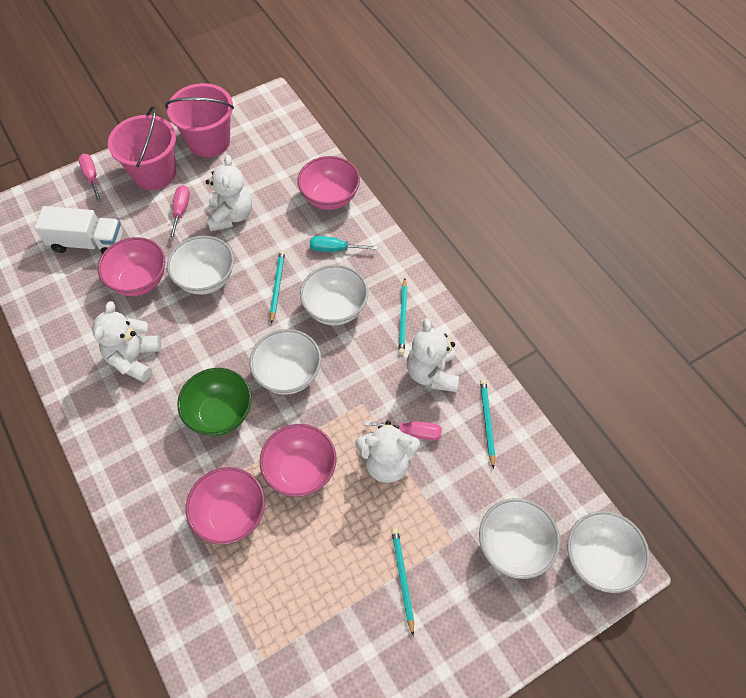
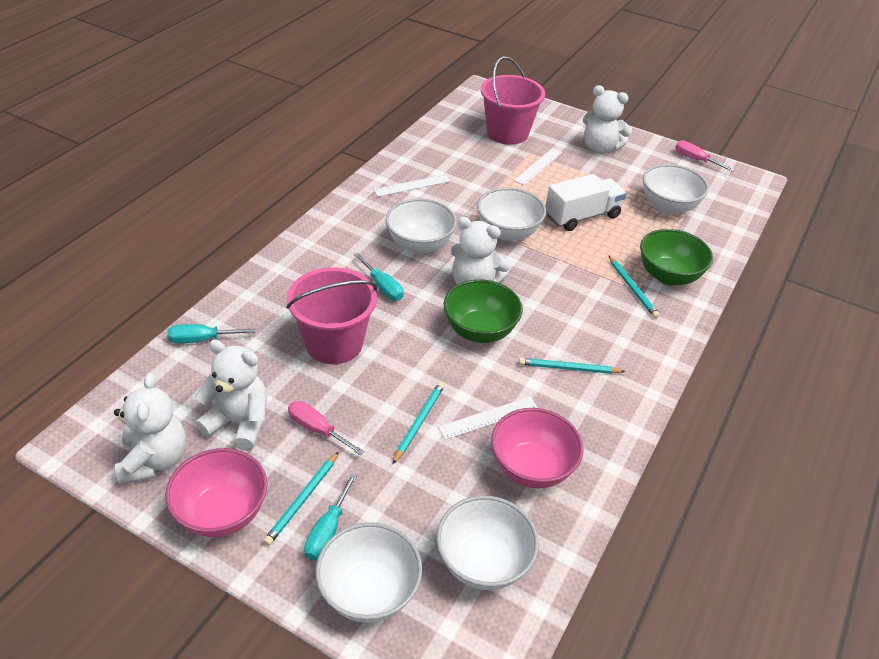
green bowl: [177,368,252,436] = 1 -> [444,279,523,343] [640,229,713,285] = 2
pink bowl: [98,237,165,296] [186,467,265,545] [260,424,337,497] [298,156,360,210] = 4 -> [165,448,267,537] [491,408,583,489] = 2
pink screwdriver: [78,154,101,203] [169,185,190,240] [365,420,442,441] = 3 -> [288,401,365,455] [675,141,735,172] = 2
turquoise screwdriver: [310,236,378,252] = 1 -> [167,324,256,343] [304,473,357,561] [354,253,403,301] = 3
white ruler: none = 0 -> [373,174,450,197] [438,397,538,440] [514,148,562,185] = 3

